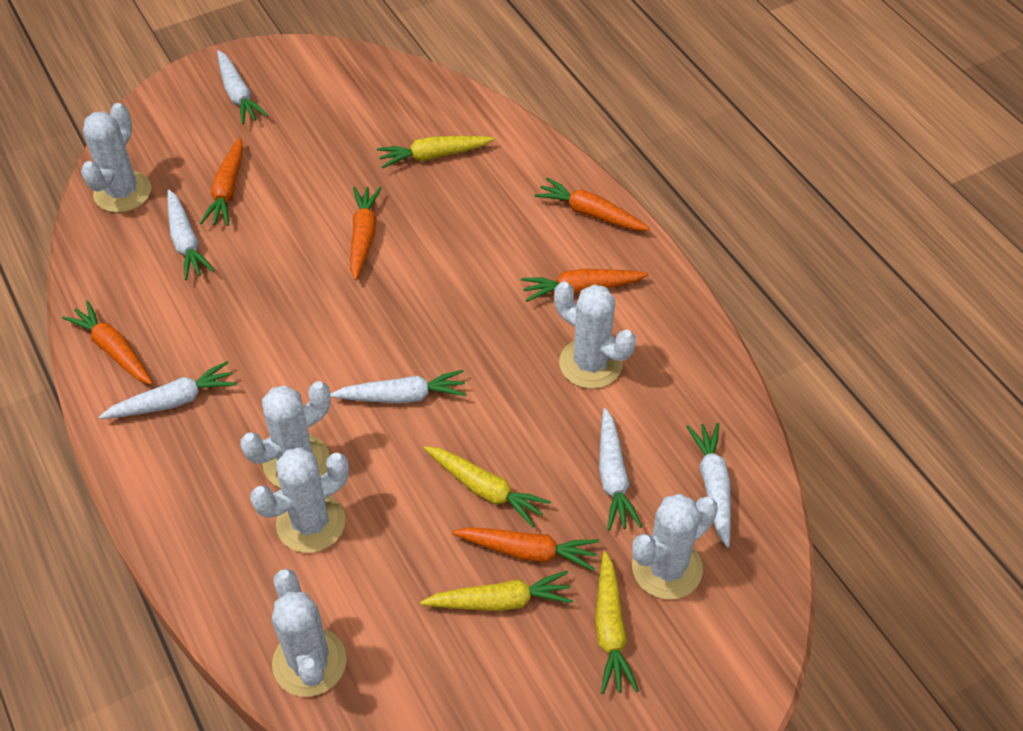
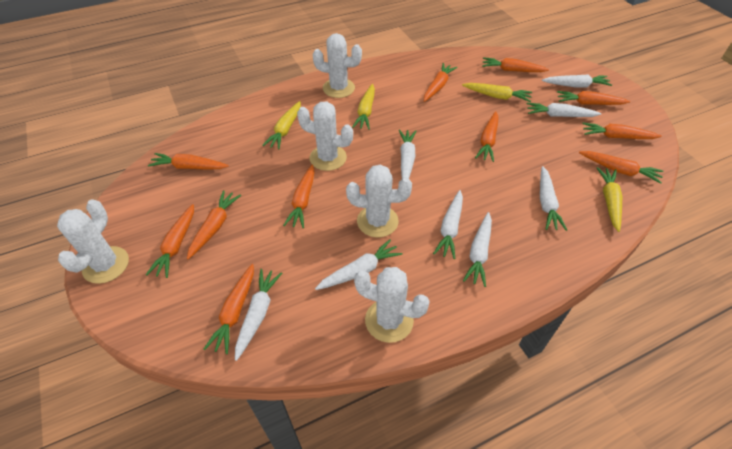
orange carrot: [62,300,153,385] [200,137,243,226] [350,186,382,281] [452,527,599,571] [521,269,649,302] [534,177,650,231] = 6 -> [146,204,194,278] [148,153,229,170] [187,190,241,259] [204,264,254,354] [283,164,315,228] [424,63,457,102] [475,111,499,162] [482,57,549,72] [557,91,630,105] [579,151,663,184] [582,123,662,139] = 11
white cactus: [81,103,151,213] [240,381,331,488] [250,447,349,553] [272,569,347,697] [554,282,636,389] [632,494,718,599] = 6 -> [57,199,129,284] [297,102,353,171] [313,33,362,98] [346,165,412,238] [354,267,430,343] = 5
white carrot: [99,361,237,419] [167,190,214,280] [217,50,268,125] [330,370,466,404] [599,408,642,531] [686,423,731,548] = 6 -> [235,269,282,361] [315,239,403,290] [399,129,416,179] [433,190,463,259] [463,212,492,287] [527,103,601,117] [540,166,567,231] [542,74,612,87] = 8

